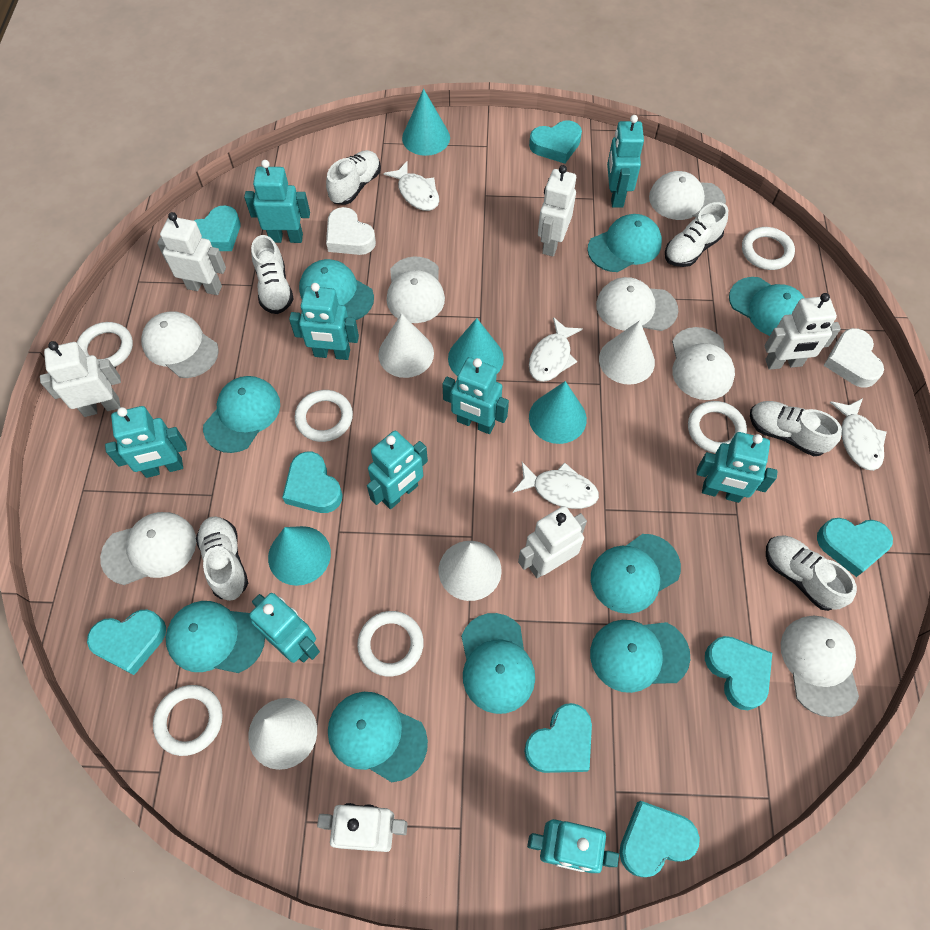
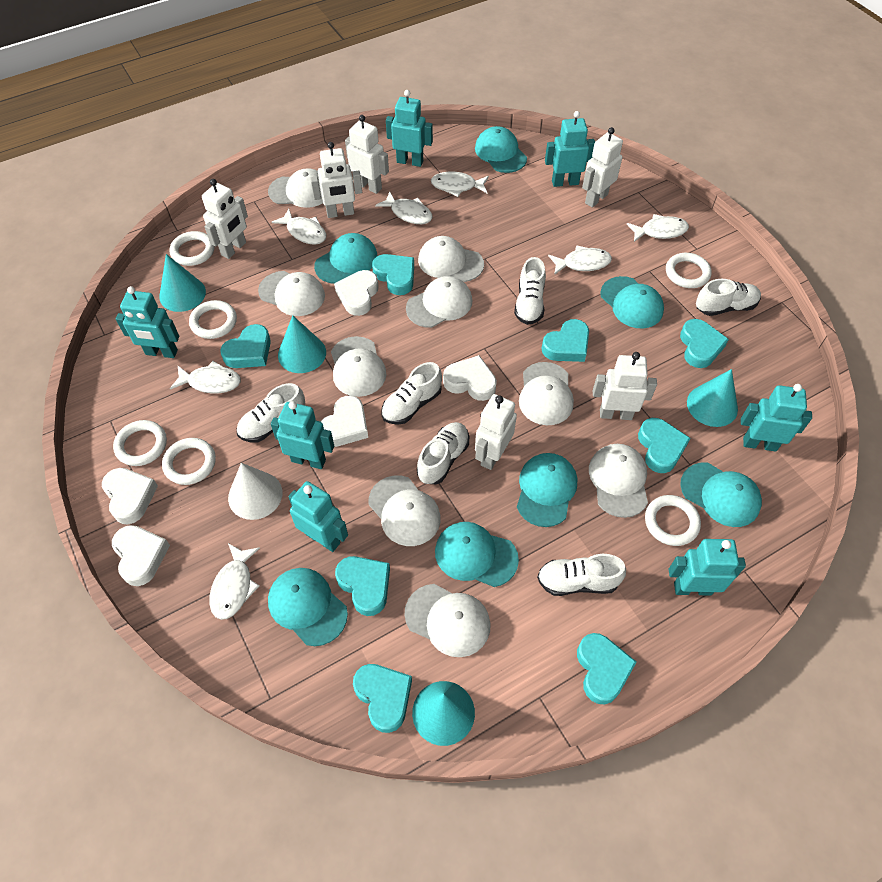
turquoise cap: [166,601,265,673] [203,376,280,453] [299,259,374,320] [328,692,428,782] [461,613,535,714] [587,214,662,272] [590,620,690,693] [591,534,681,614] [729,277,805,336] = 9 -> [268,568,348,646] [314,233,377,284] [435,522,519,587] [475,126,527,173] [517,453,577,527] [600,276,664,328] [680,463,762,527] = 7
turquoise robot: [105,406,187,478] [244,160,310,243] [249,593,320,663] [289,283,359,360] [367,431,428,509] [442,357,509,434] [527,819,619,873] [607,115,644,208] [696,432,778,503] = 9 -> [116,286,179,358] [271,401,334,469] [288,481,348,552] [386,90,433,167] [545,111,595,187] [669,539,746,596] [741,384,812,452] = 7
white cap: [100,512,196,585] [141,311,219,378] [387,257,445,323] [596,277,678,331] [649,171,726,220] [672,327,735,400] [781,616,859,717] = 7 -> [258,271,325,316] [268,168,323,208] [331,336,386,397] [369,475,441,546] [405,584,491,657] [406,276,473,328] [418,236,484,282] [519,362,574,425] [589,444,648,518] = 9
white cone: [248,698,317,770] [378,313,434,378] [439,541,502,601] [599,320,655,385] = 4 -> [228,463,282,520] = 1
white fish: [383,161,439,211] [513,462,599,509] [529,317,583,382] [830,398,887,471] = 4 -> [170,361,241,393] [209,543,260,620] [272,209,326,245] [375,191,433,224] [431,172,489,197] [548,245,612,275] [627,214,689,242] = 7
white heart: [326,207,376,255] [824,328,884,388] = 2 -> [102,468,158,524] [112,525,170,586] [321,396,368,447] [334,270,379,316] [443,355,497,401] = 5

